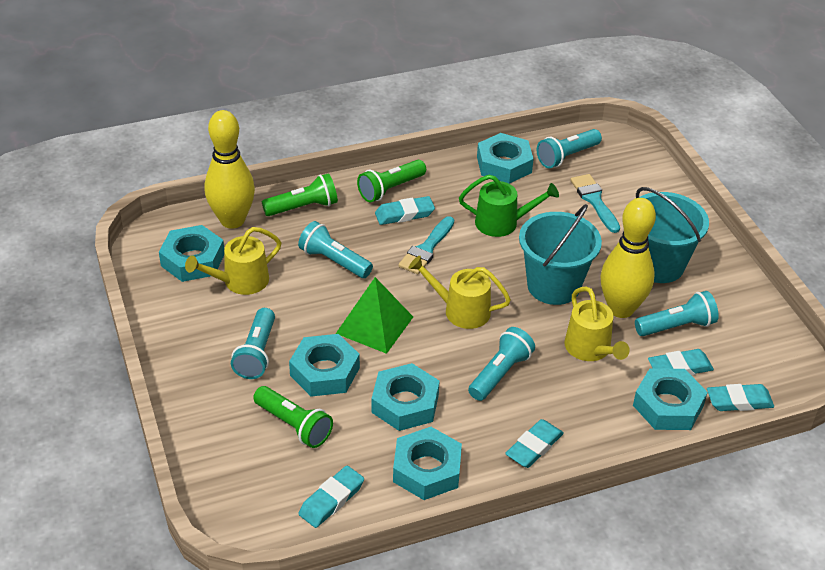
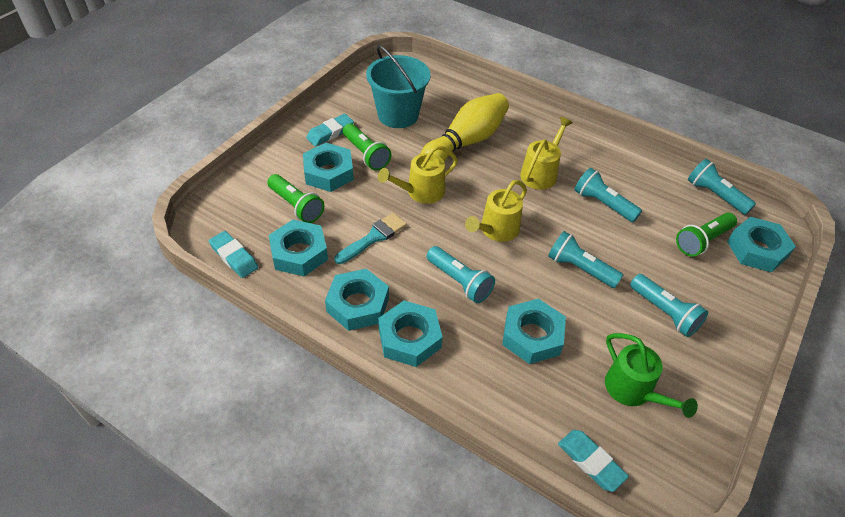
green pyramid: [336,277,413,354] = 1 -> none = 0
turquoise brush: [398,216,454,274] [570,174,620,233] = 2 -> [334,213,407,264] = 1
turquoise bucket: [519,204,602,305] [636,187,709,283] = 2 -> [366,45,431,128] = 1
turquoise eraser: [298,466,364,528] [375,196,435,225] [505,419,564,468] [648,349,714,376] [707,384,774,411] = 5 -> [209,231,259,278] [306,114,354,146] [558,430,629,492] = 3
yellow bowling pin: [205,110,255,229] [601,198,656,318] = 2 -> [421,93,509,161] = 1

